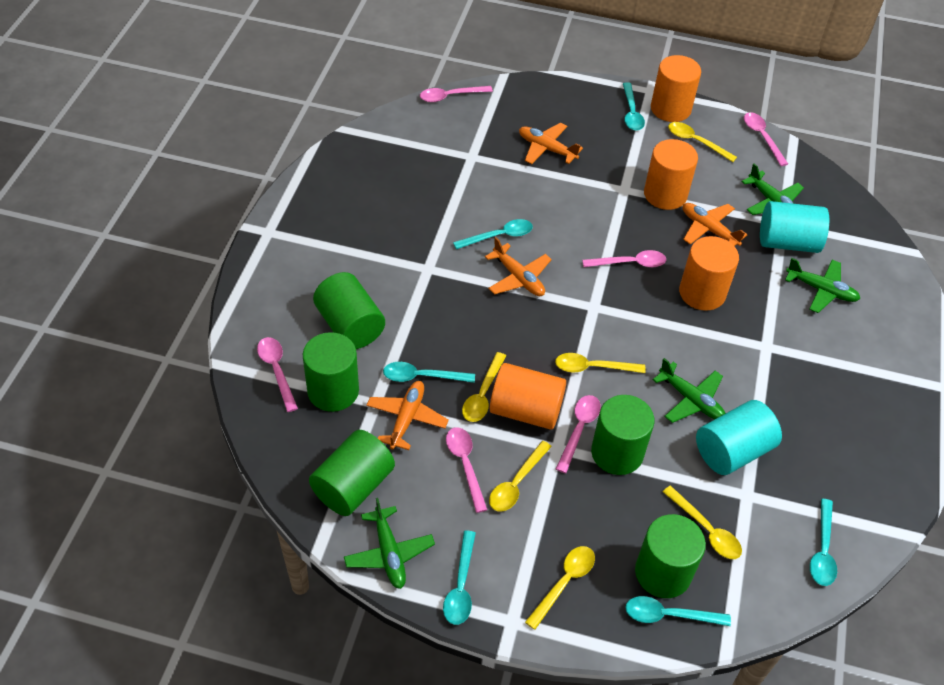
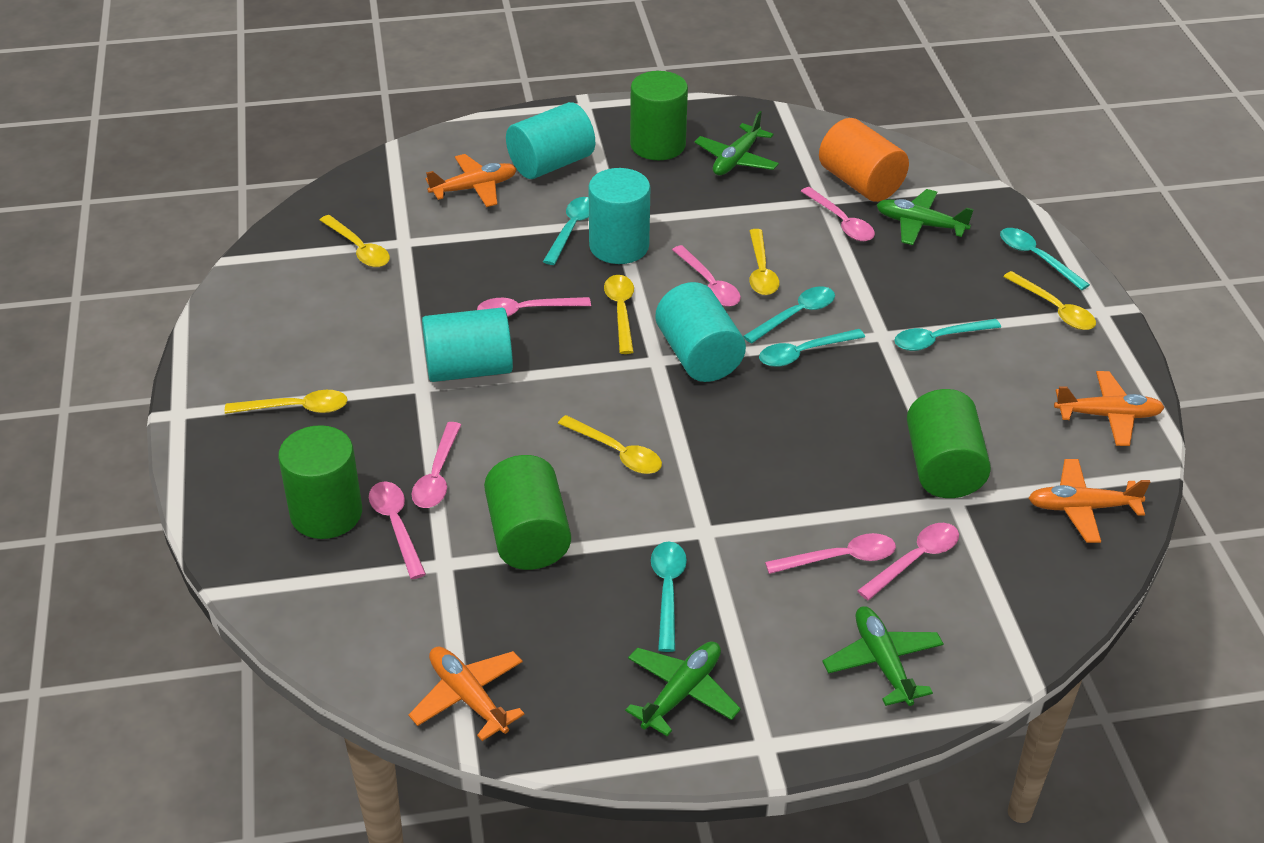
green cylinder: [303,332,359,412] [309,430,395,516] [313,272,385,349] [591,395,654,475] [635,514,706,598] = 5 -> [278,425,362,539] [484,455,571,570] [630,71,688,160] [907,389,991,498] = 4
orange cylinder: [490,363,566,430] [644,139,698,210] [651,55,701,122] [679,236,739,311] = 4 -> [819,118,909,202] = 1
pink spoon: [257,337,298,412] [420,86,493,102] [446,427,488,513] [556,395,601,473] [582,250,666,267] [744,112,788,166] = 6 -> [369,481,426,579] [412,422,461,508] [477,297,591,317] [672,245,741,307] [765,533,896,574] [801,187,875,241] [857,523,959,600] = 7
turquoise cylinder: [696,400,782,475] [760,201,829,253] = 2 -> [422,307,513,382] [506,102,595,179] [588,168,650,264] [656,282,746,382] = 4

